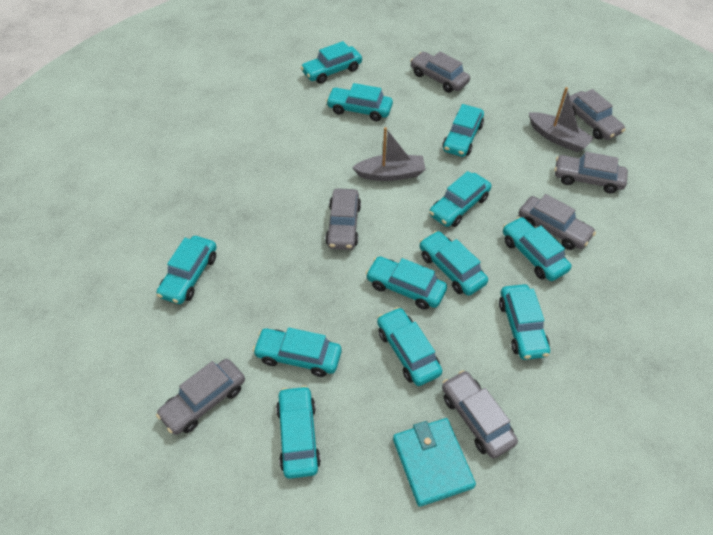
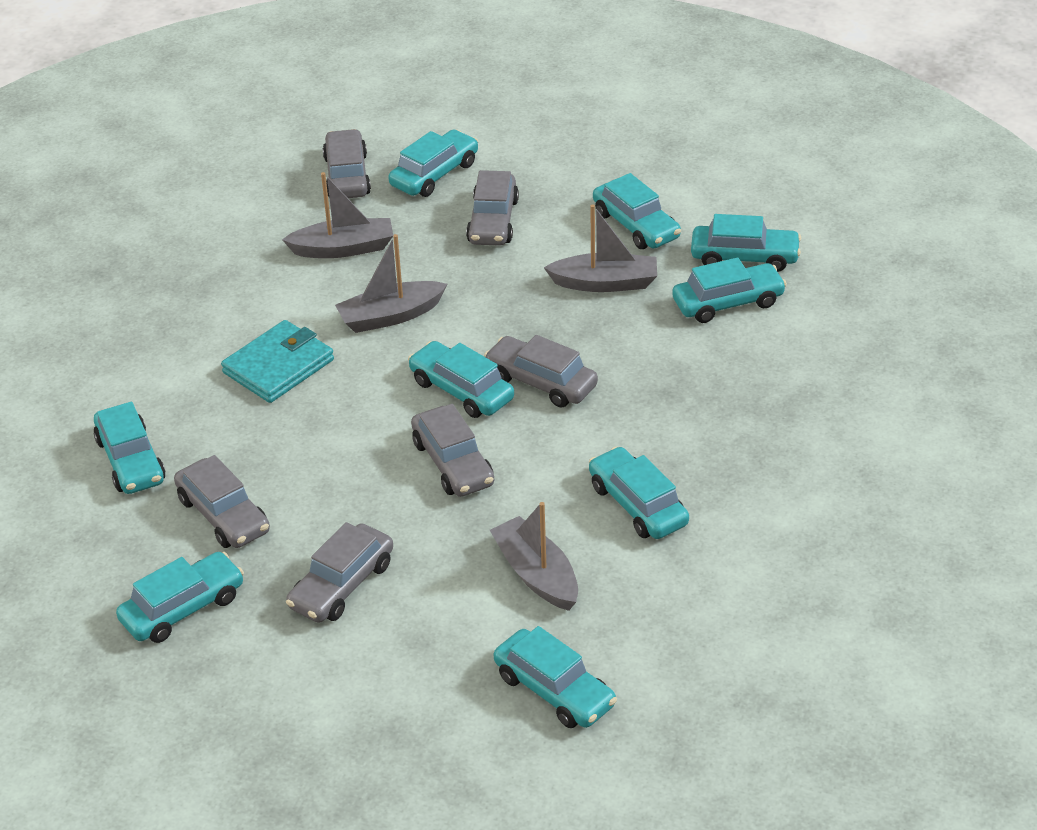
grey boat: [352,127,426,181] [529,87,594,152] = 2 -> [282,172,393,258] [335,234,447,333] [490,502,578,611] [544,204,657,292] = 4
grey car: [156,359,245,435] [325,188,361,250] [410,52,470,93] [442,370,518,458] [519,194,596,250] [554,152,628,193] [570,89,625,140] = 7 -> [174,455,270,548] [286,522,393,623] [323,129,371,198] [411,404,494,497] [466,170,519,246] [484,335,598,408] = 6
turquoise car: [157,236,217,304] [253,328,342,377] [276,386,321,479] [301,41,362,84] [326,83,393,121] [366,256,447,310] [377,307,442,386] [419,231,488,296] [429,171,491,227] [442,104,484,157] [499,284,550,360] [503,217,571,281] = 12 -> [94,402,165,494] [116,552,244,643] [388,129,478,197] [408,341,514,418] [494,626,617,728] [589,446,689,539] [593,173,681,249] [672,257,787,323] [691,214,801,272] = 9

